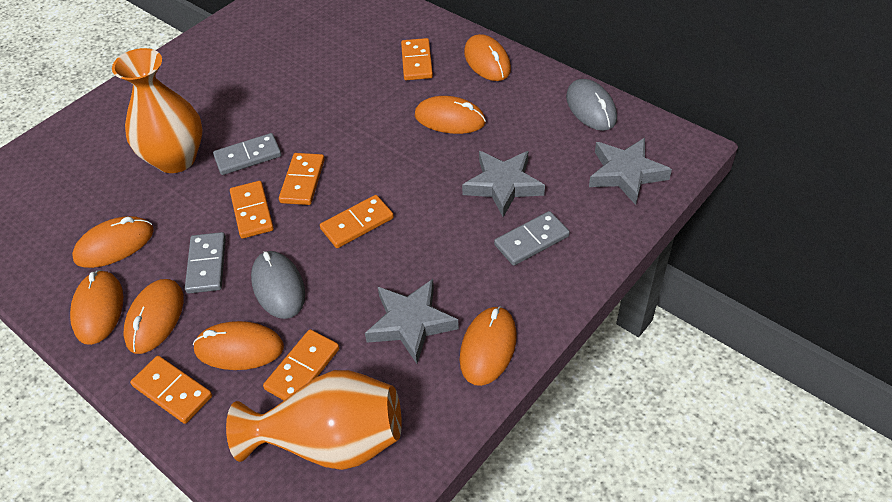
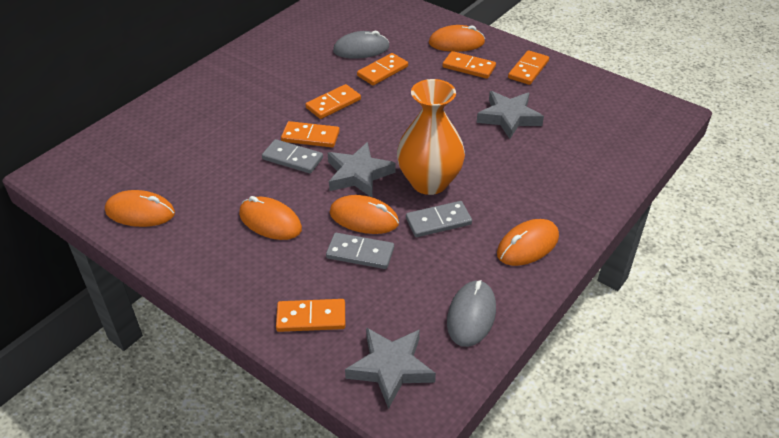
orange mouse: [70,270,123,345] [72,216,154,268] [123,279,184,354] [193,321,284,370] [415,96,486,134] [459,306,517,386] [464,34,511,81] = 7 -> [105,190,175,227] [239,196,302,240] [329,195,399,234] [429,25,485,52] [497,219,559,266] = 5
orange vase: [112,48,202,173] [226,370,402,470] = 2 -> [397,79,465,195] = 1

